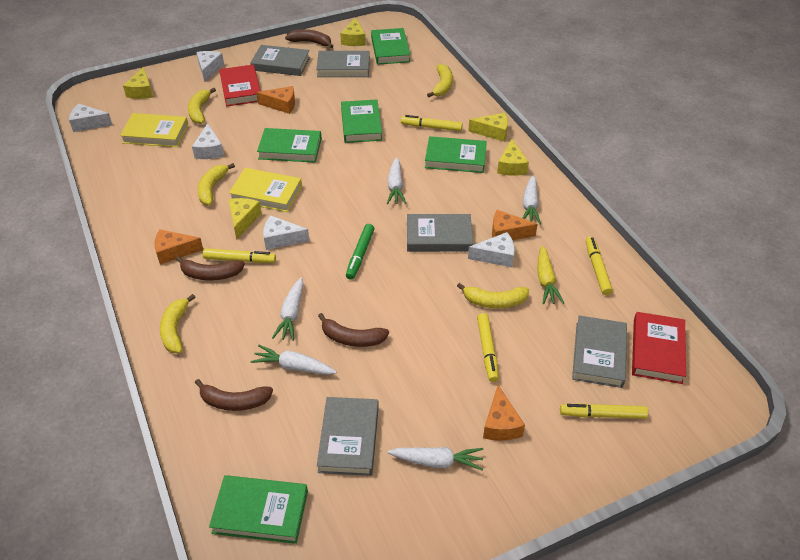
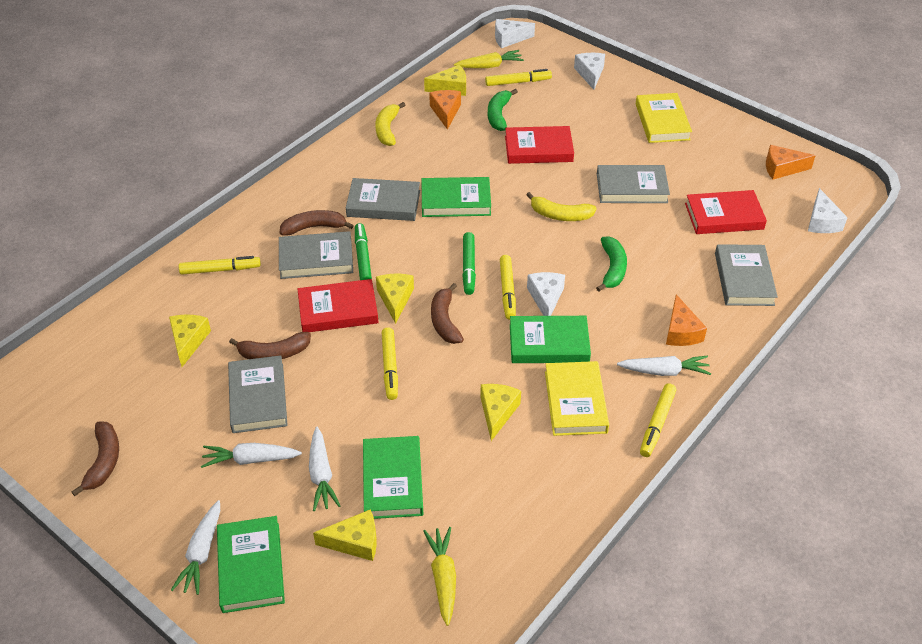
green banana: none = 0 -> [488,89,518,131] [596,236,627,292] = 2
green book: [209,475,308,544] [257,128,322,163] [341,100,382,143] [371,28,410,65] [425,136,487,173] = 5 -> [217,516,285,613] [363,436,423,519] [422,177,491,217] [510,316,591,363] = 4
green marker: [346,224,374,280] = 1 -> [355,223,372,280] [462,232,476,295] = 2
orange cheese: [154,229,203,265] [256,86,295,114] [483,385,525,441] [492,210,538,240] = 4 -> [429,90,461,130] [666,294,707,346] [766,145,816,179] = 3
red book: [219,65,260,106] [632,312,686,384] = 2 -> [298,279,379,332] [505,126,574,164] [685,190,767,234] = 3
white carrot: [250,345,337,375] [272,277,303,341] [387,157,406,204] [388,447,483,471] [523,175,541,225] = 5 -> [171,500,220,595] [201,443,302,468] [309,427,340,511] [617,356,711,376] = 4
white cheese: [69,104,112,132] [192,123,224,159] [196,51,224,82] [263,216,309,250] [468,232,515,267] = 5 -> [495,19,535,48] [527,272,565,316] [574,53,605,90] [808,188,848,233] = 4
yellow banana: [160,294,196,353] [188,88,216,124] [198,163,235,205] [427,64,453,97] [457,283,529,308] = 5 -> [375,102,405,146] [527,192,597,221] = 2
yellow carrot: [537,245,564,304] = 1 -> [423,527,456,626] [454,50,524,68] = 2

